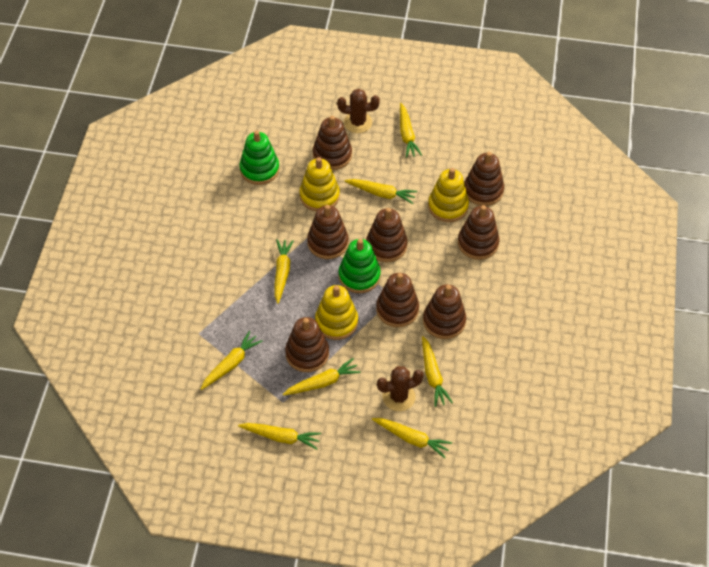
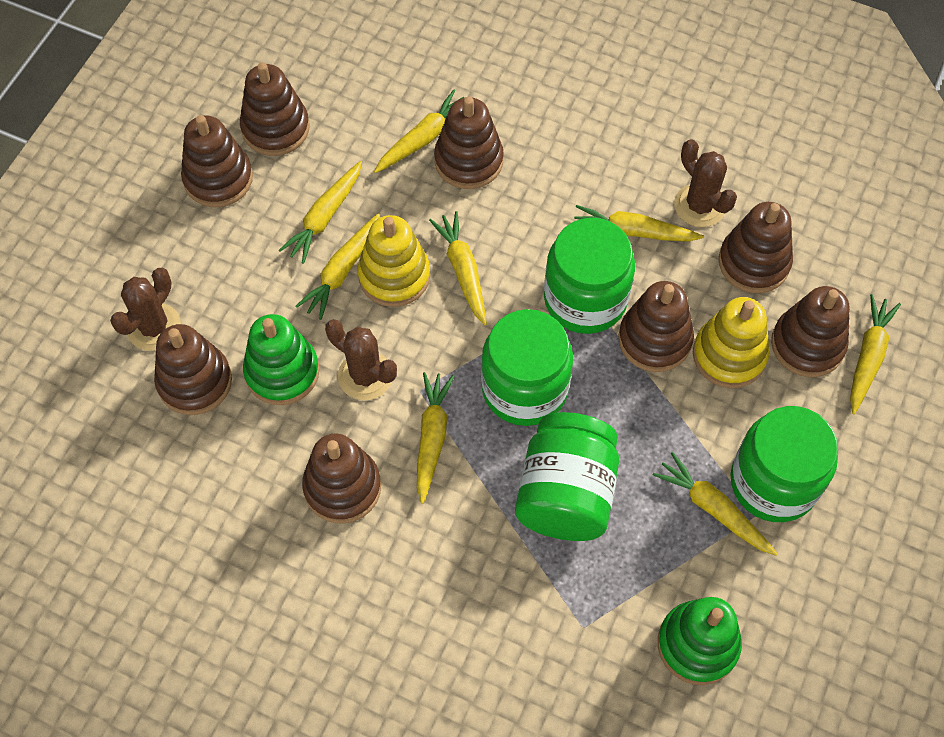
brown cactus: [337,89,380,133] [377,366,424,411] = 2 -> [110,268,181,351] [325,319,397,400] [674,139,737,227] = 3
green jar: none = 0 -> [481,309,573,426] [515,412,619,541] [544,218,635,334] [730,406,838,522] = 4
yellow stacking toy: [299,157,340,211] [315,285,358,340] [428,168,469,222] = 3 -> [357,215,430,307] [693,297,770,388] = 2

